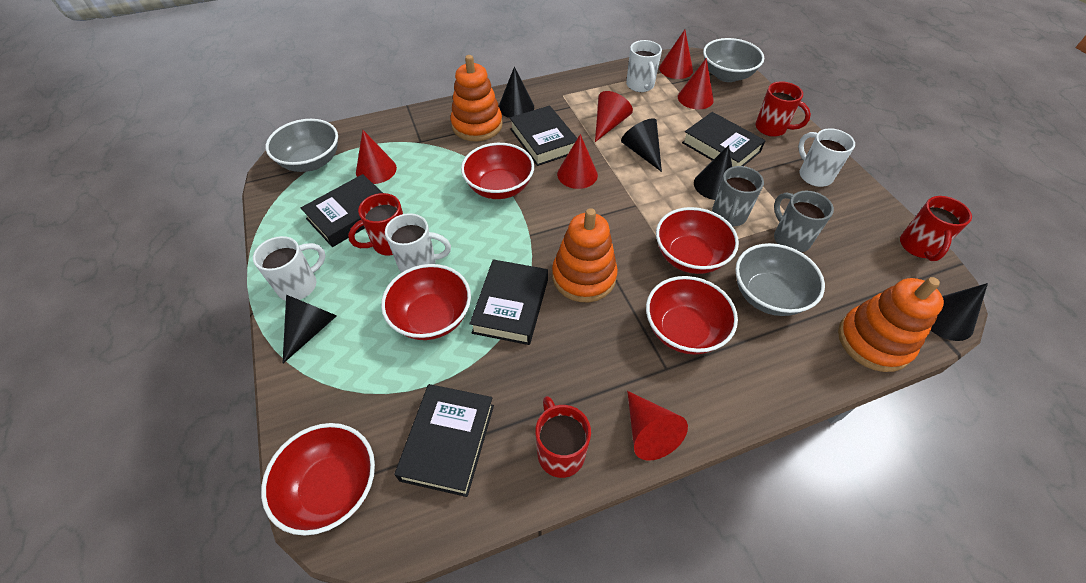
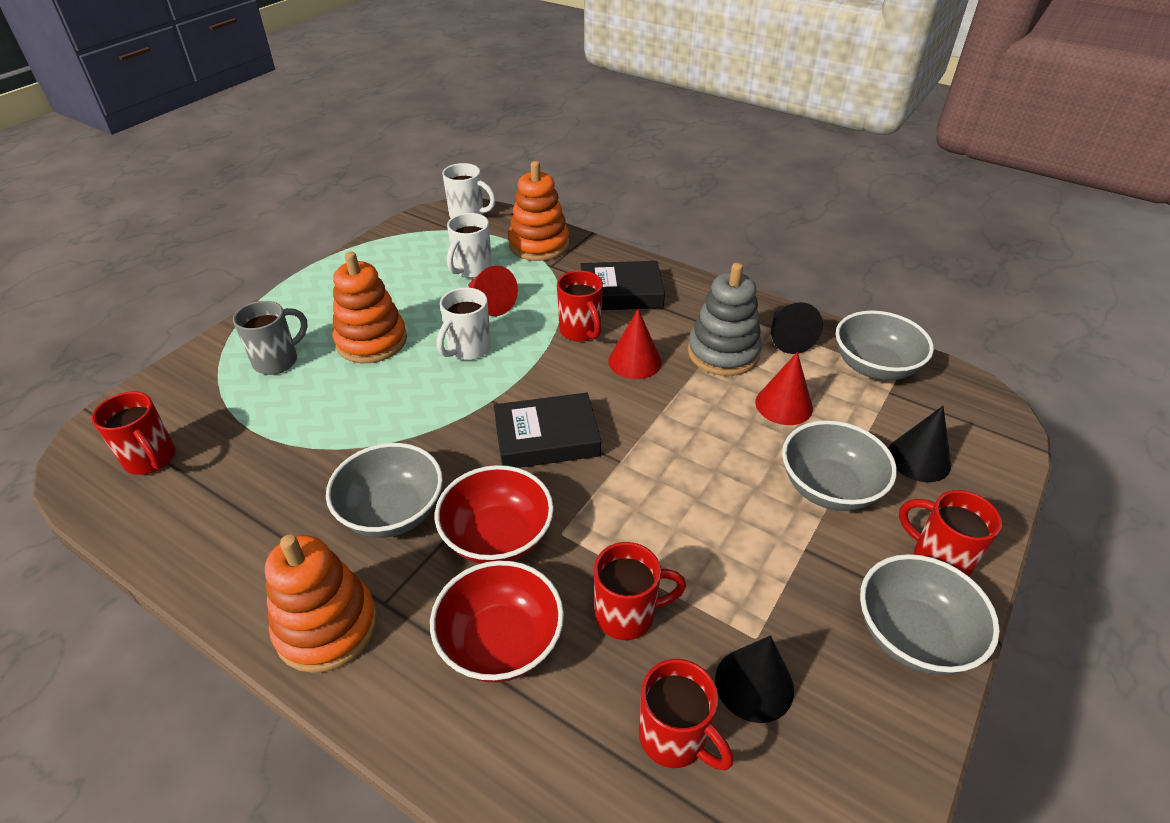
black book: [301,174,383,247] [394,384,494,497] [469,259,548,345] [510,105,577,166] [682,112,766,167] = 5 -> [494,393,601,468] [580,261,665,310] = 2
black cone: [282,295,337,364] [499,67,534,118] [621,118,662,172] [694,145,732,200] [931,283,988,341] = 5 -> [715,635,794,723] [771,302,823,354] [888,406,951,482] = 3
grey bowl: [266,119,338,172] [703,38,764,82] [735,243,825,316] = 3 -> [326,443,443,538] [782,420,897,511] [836,311,934,380] [860,554,1000,675] = 4
grey mug: [712,166,764,226] [774,191,834,252] = 2 -> [233,301,308,375] = 1
grey stacking toy: none = 0 -> [688,263,762,376] = 1
red bowl: [261,423,375,536] [381,264,471,340] [461,143,534,199] [646,276,738,355] [656,207,739,274] = 5 -> [430,561,564,682] [435,465,554,564] = 2
red cone: [356,130,397,184] [557,134,598,189] [595,91,633,142] [627,391,688,461] [659,30,693,79] [678,58,714,109] = 6 -> [468,266,518,316] [608,309,662,379] [755,352,813,425] = 3
red mug: [348,193,403,255] [535,396,591,478] [756,81,811,137] [900,196,972,261] = 4 -> [92,392,176,475] [557,270,603,342] [594,542,686,640] [639,659,733,770] [899,490,1002,576] = 5
white mug: [253,236,326,300] [385,213,451,273] [626,40,662,92] [798,128,855,187] = 4 -> [437,288,491,360] [442,163,496,218] [447,213,492,278] = 3

